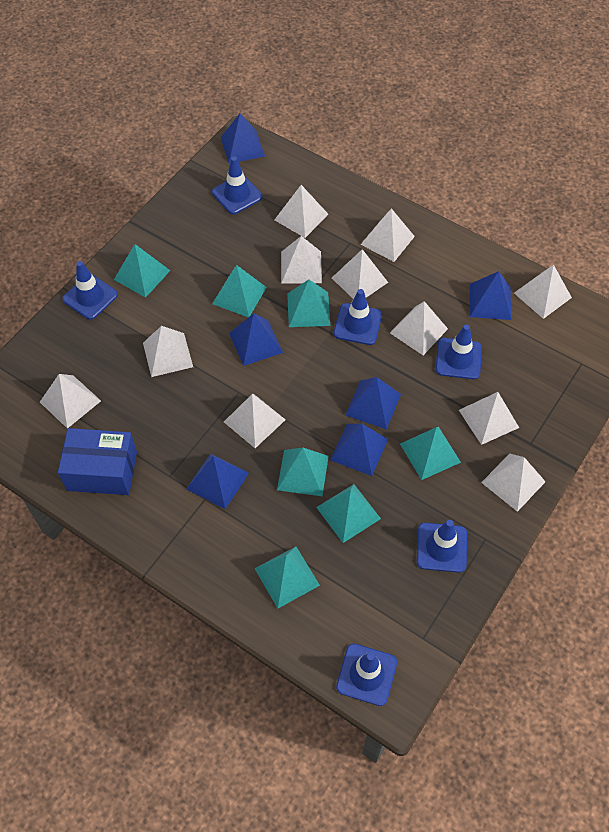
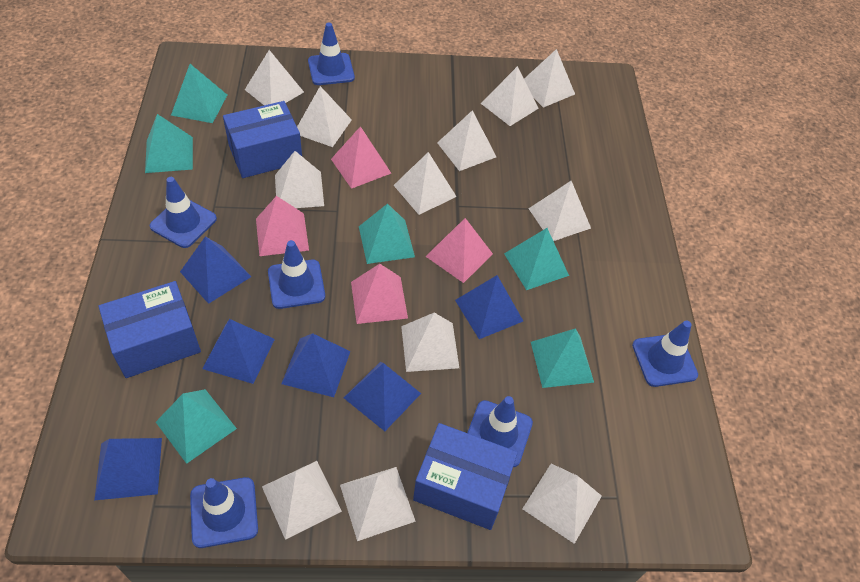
blue box: [58,428,137,495] = 1 -> [99,281,201,378] [223,101,302,178] [413,423,518,530] = 3
pink pyramid: none = 0 -> [256,196,309,256] [331,126,391,189] [351,264,408,324] [425,218,493,283] = 4
turquoise pyramid: [114,244,170,298] [212,265,267,317] [254,546,320,608] [277,448,329,496] [287,279,330,327] [316,484,381,543] [400,427,461,480] = 7 -> [145,114,193,173] [156,389,237,464] [171,64,227,123] [359,203,415,264] [504,228,569,290] [531,328,594,388] = 6
white pyramid: [40,374,101,429] [143,326,193,377] [224,394,286,448] [274,185,328,238] [281,236,322,284] [332,249,388,299] [360,208,415,262] [390,301,448,355] [459,392,519,445] [481,453,546,512] [514,265,572,319] = 11 -> [245,50,304,105] [262,461,342,540] [275,151,324,208] [297,86,352,147] [340,467,416,541] [394,152,457,215] [401,313,459,372] [437,110,496,171] [481,66,539,126] [522,463,602,544] [524,49,575,108] [528,181,591,241] = 12

